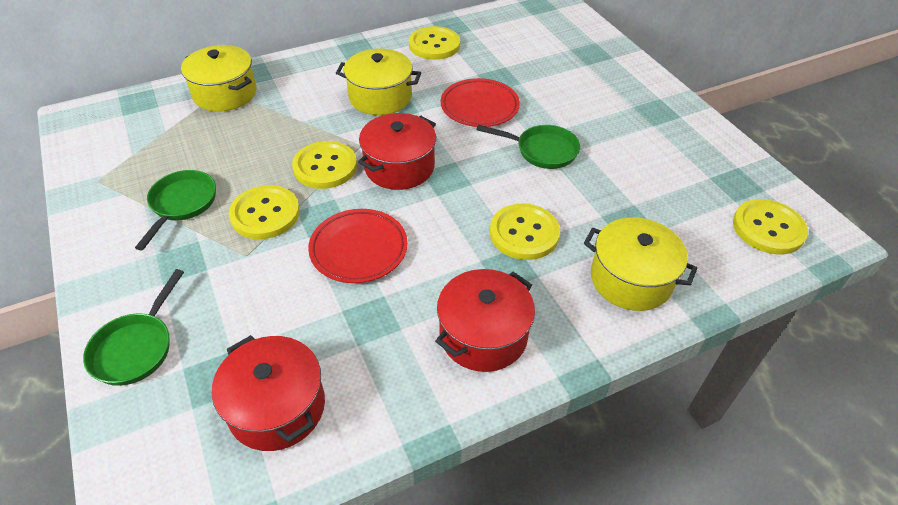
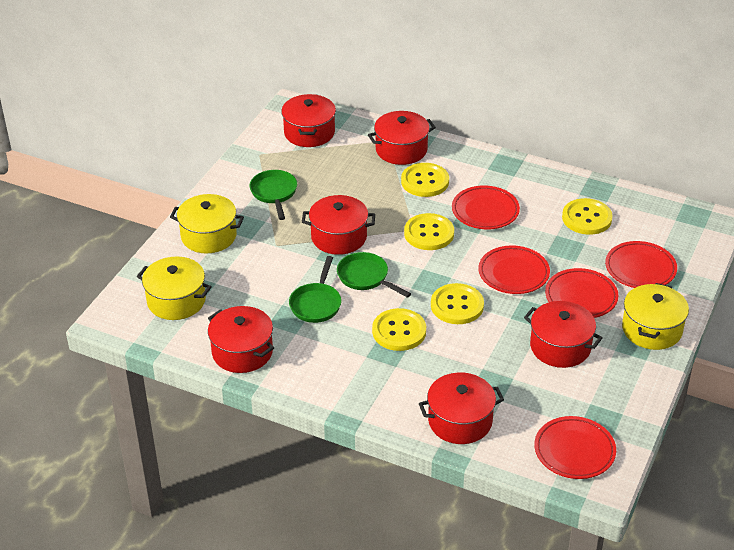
red plate: [308,209,408,283] [441,78,520,127] = 2 -> [452,186,520,229] [479,245,550,294] [534,416,616,479] [545,268,619,318] [605,241,677,288] = 5
red pot: [212,335,325,451] [358,113,436,190] [435,269,535,372] = 3 -> [208,306,274,373] [281,94,336,147] [302,195,375,255] [368,111,436,165] [419,373,504,444] [524,301,602,368] = 6

